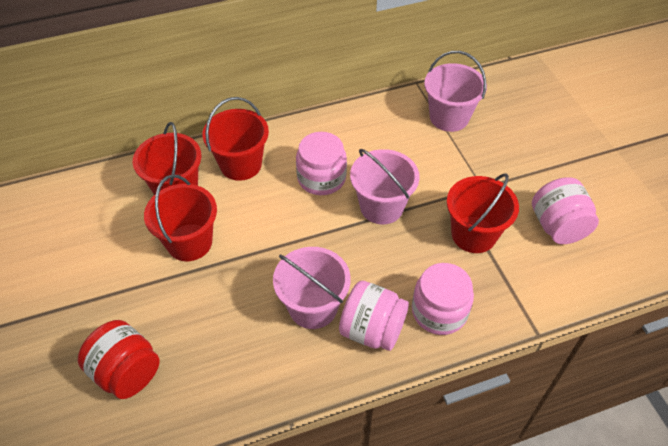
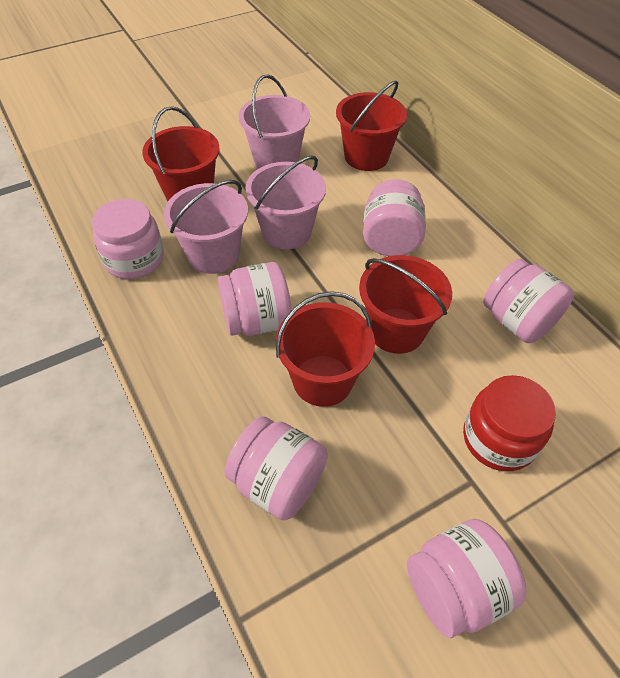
pink jar: [296,132,347,195] [339,281,409,351] [412,263,474,335] [532,177,599,244] = 4 -> [92,199,164,279] [218,262,292,336] [225,416,328,520] [363,179,426,256] [407,519,526,638] [483,259,574,343] = 6

